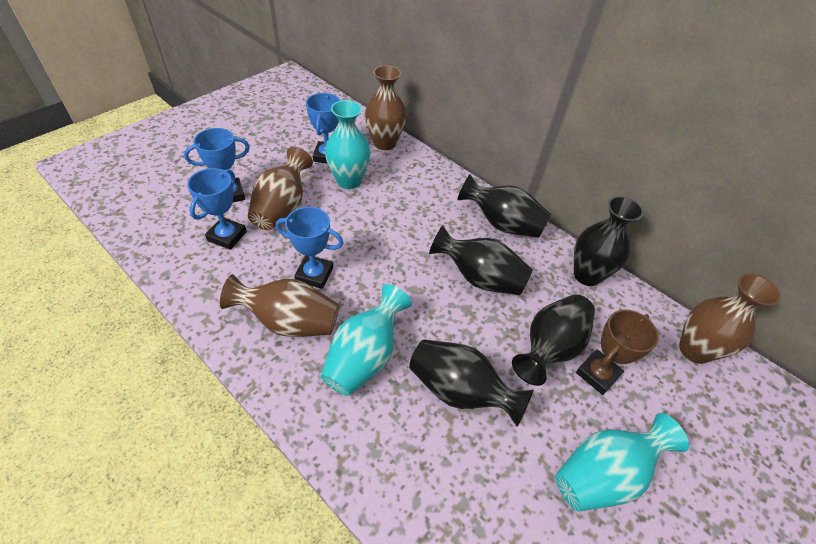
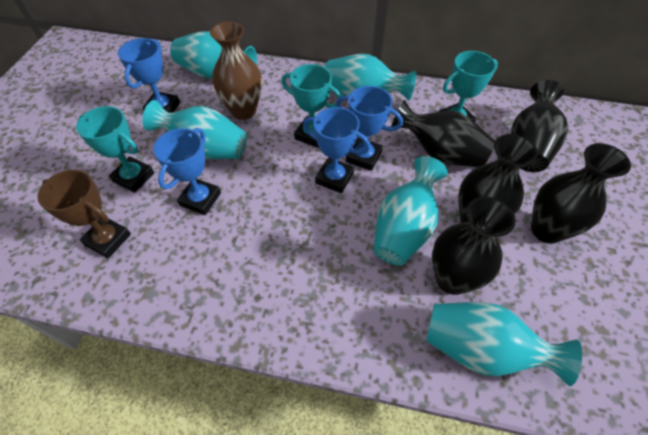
brown vase: [220,274,339,337] [248,147,313,230] [365,65,407,150] [679,273,781,364] = 4 -> [210,21,262,120] = 1
turquoise trophy: none = 0 -> [76,106,154,193] [281,64,342,148] [438,51,498,122] = 3
turquoise vase: [321,284,412,396] [325,100,371,189] [555,413,689,512] = 3 -> [142,100,247,159] [170,31,257,78] [325,54,416,101] [373,156,447,266] [426,302,582,386] = 5

